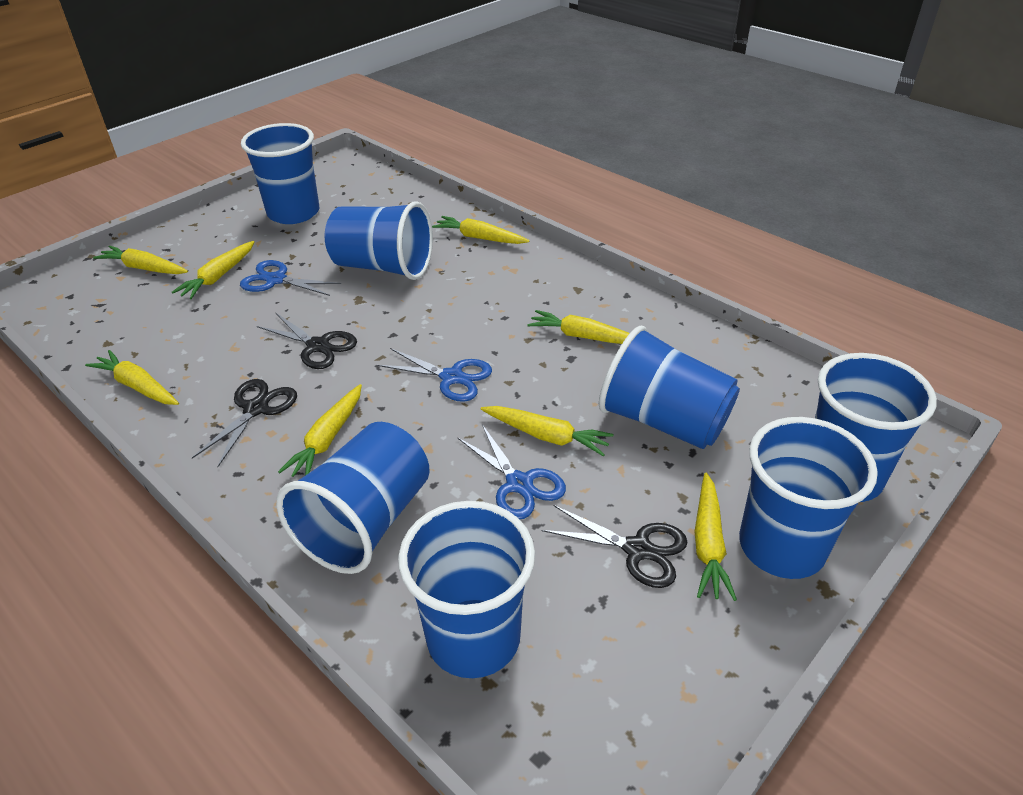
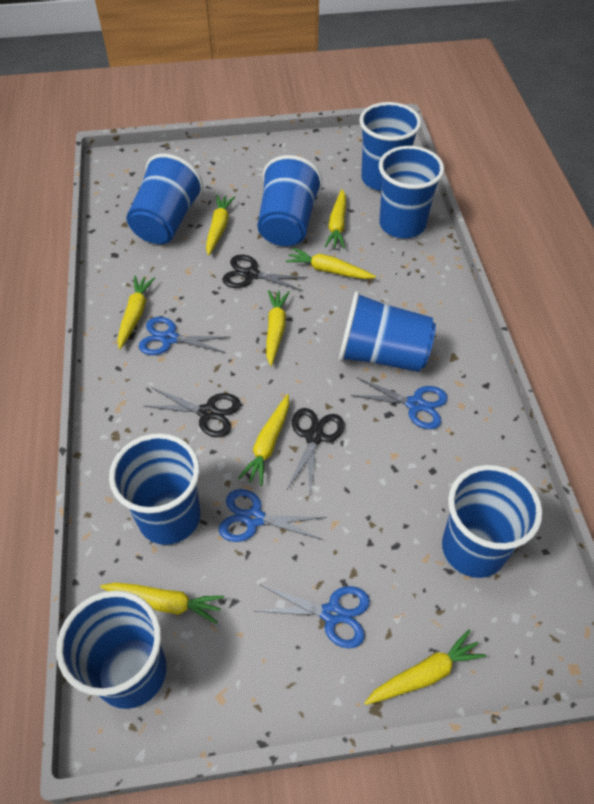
blue cup: [241,123,319,224] [276,422,430,574] [325,201,433,280] [398,501,535,678] [599,325,740,449] [739,417,878,579] [815,353,937,502] = 7 -> [56,590,167,709] [109,433,200,545] [127,154,204,244] [257,155,323,246] [338,291,436,372] [359,102,421,191] [379,146,444,238] [442,465,542,578] = 8
blue scissors: [240,260,341,296] [377,348,492,402] [457,424,566,519] = 3 -> [139,317,231,355] [219,489,327,542] [257,585,370,648] [350,378,448,429] = 4

